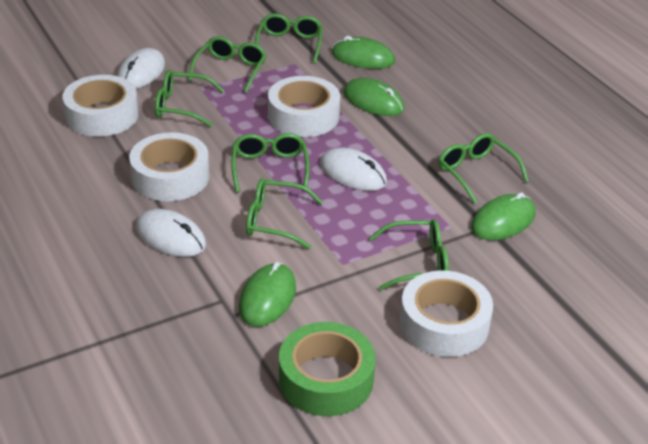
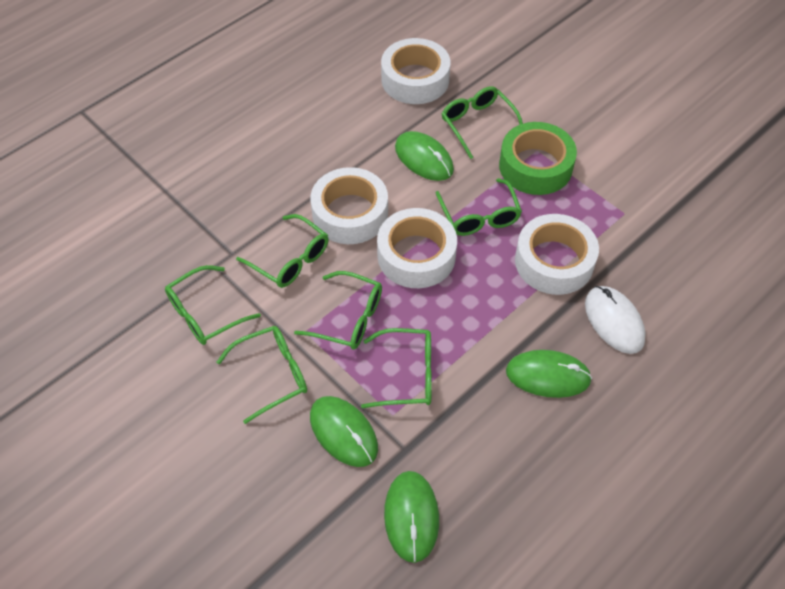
white mouse: [117,48,165,89] [136,209,206,257] [320,147,387,191] = 3 -> [585,286,646,354] = 1

